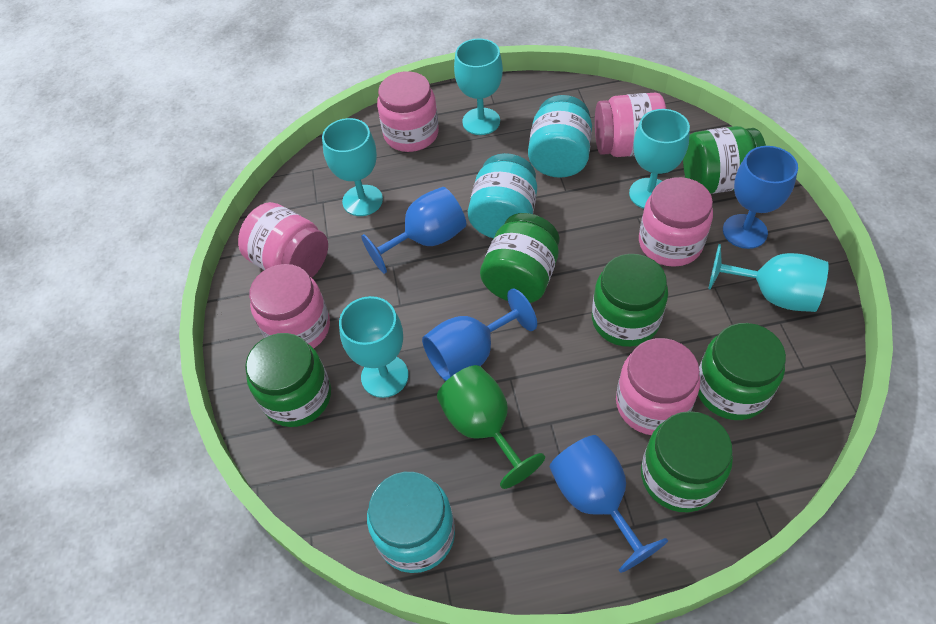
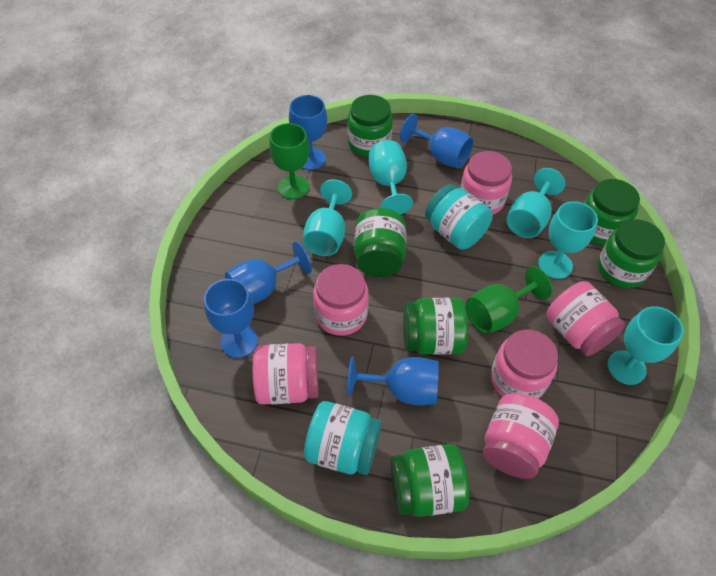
blue goblet: [361,187,466,274] [422,288,537,381] [550,435,668,573] [723,146,798,249] = 4 -> [204,279,258,358] [225,241,312,304] [289,95,327,170] [348,357,439,405] [400,114,473,169] = 5
green goblet: [437,365,545,489] = 1 -> [269,123,309,199] [466,266,552,334] = 2
turquoise jar: [367,472,455,573] [468,153,537,238] [528,95,592,178] = 3 -> [304,401,382,475] [425,184,493,250] = 2

